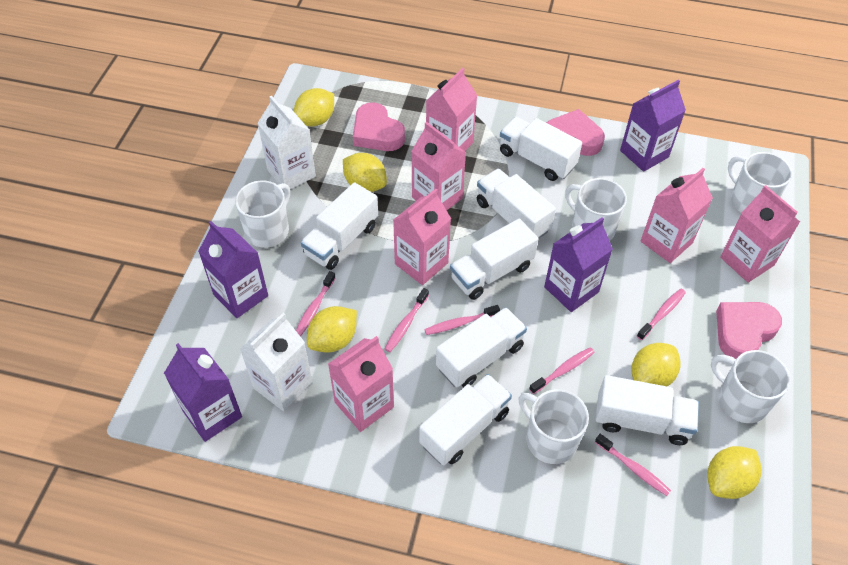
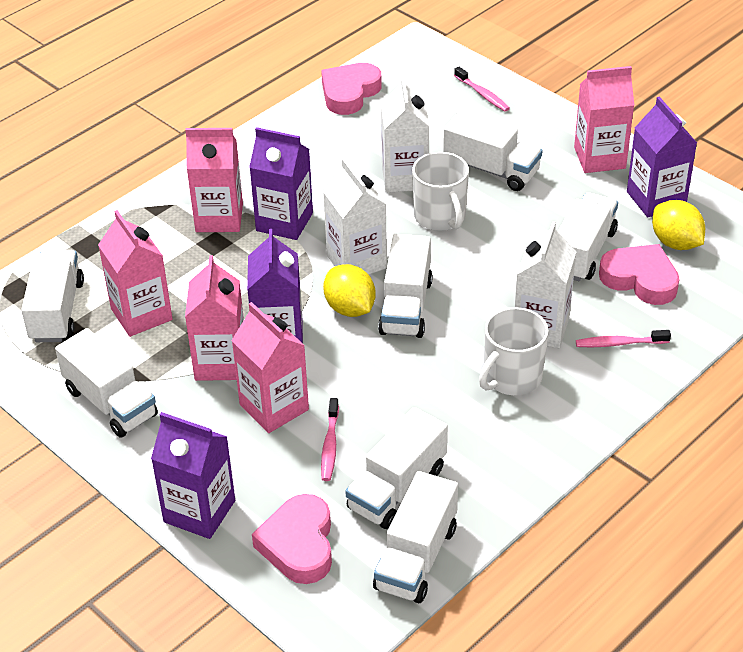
pink carton: [328,336,394,432] [393,189,451,285] [412,122,466,210] [426,68,478,151] [641,168,713,263] [720,185,800,283] = 6 -> [98,210,173,337] [185,128,243,232] [185,255,244,381] [231,302,309,433] [574,66,634,173] = 5
pink toothbrush: [296,271,336,337] [385,288,429,352] [424,305,500,335] [529,347,595,394] [595,434,671,496] [637,289,686,340] = 6 -> [321,398,339,481] [454,67,510,112] [576,330,671,347] = 3
white carton: [240,313,312,411] [258,96,316,191] = 2 -> [323,158,387,275] [381,76,429,193] [515,221,576,348] = 3
white mug: [235,181,290,248] [519,389,589,464] [565,178,627,241] [711,350,790,423] [728,152,792,213] = 5 -> [412,152,469,231] [479,307,549,395] = 2
yellow lemon: [294,88,334,127] [307,306,357,353] [343,153,387,192] [631,343,681,386] [707,446,762,499] = 5 -> [323,264,376,317] [652,200,705,250] = 2

